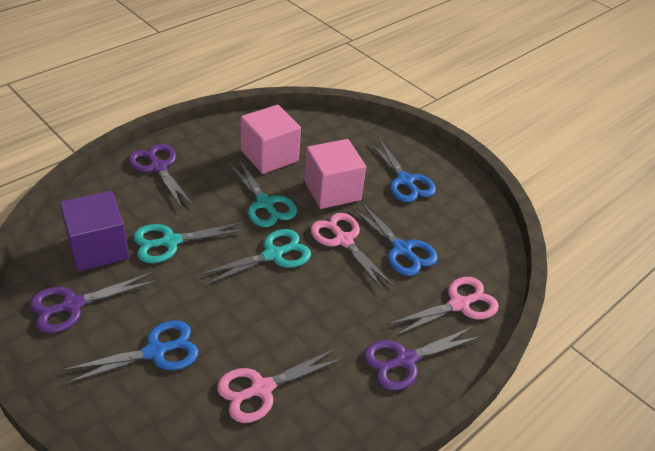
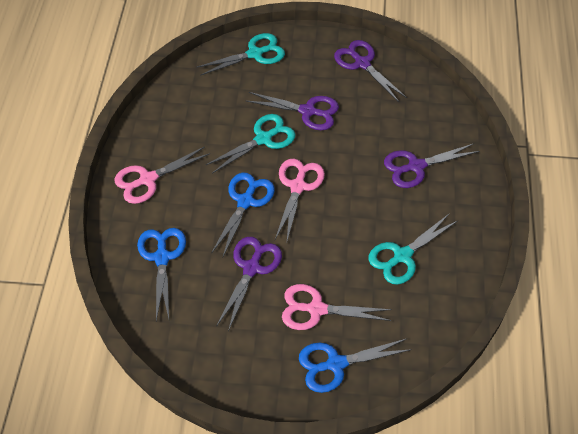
pink cube: [241,105,301,174] [304,139,366,209] = 2 -> none = 0
purple cube: [60,191,129,271] = 1 -> none = 0
purple scissors: [30,272,157,333] [129,144,194,208] [364,327,481,391] = 3 -> [216,237,282,331] [246,92,339,130] [334,40,407,102] [384,144,480,188] = 4

